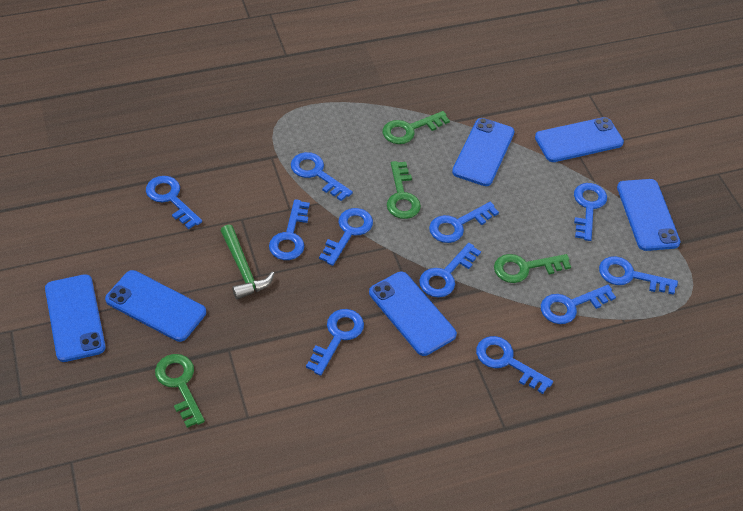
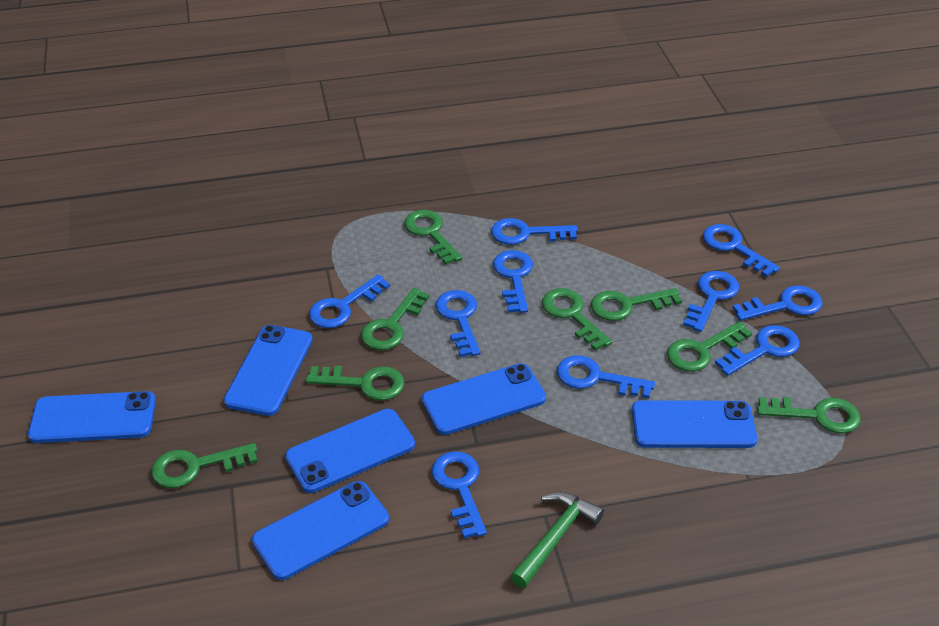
blue key: [146,176,202,229] [269,199,310,260] [291,152,353,201] [306,309,364,376] [319,208,373,266] [419,243,481,297] [429,202,499,243] [476,336,553,394] [541,285,616,324] [574,183,607,241] [599,256,678,295] = 11 -> [309,274,390,328] [432,451,487,538] [435,290,480,357] [491,218,578,245] [493,250,533,313] [557,355,655,398] [683,271,739,332] [703,224,780,277] [715,325,800,376] [733,286,822,321] = 10
green key: [155,354,205,428] [383,111,450,144] [387,161,421,219] [494,254,571,283] = 4 -> [152,443,258,488] [306,366,404,401] [361,288,430,350] [404,210,463,265] [542,288,612,351] [591,288,682,321] [667,321,752,372] [757,397,860,433] = 8

